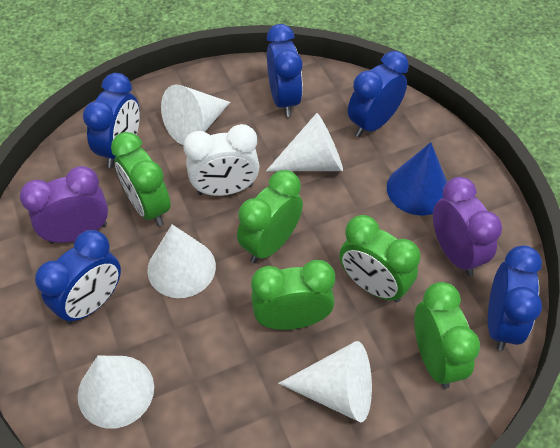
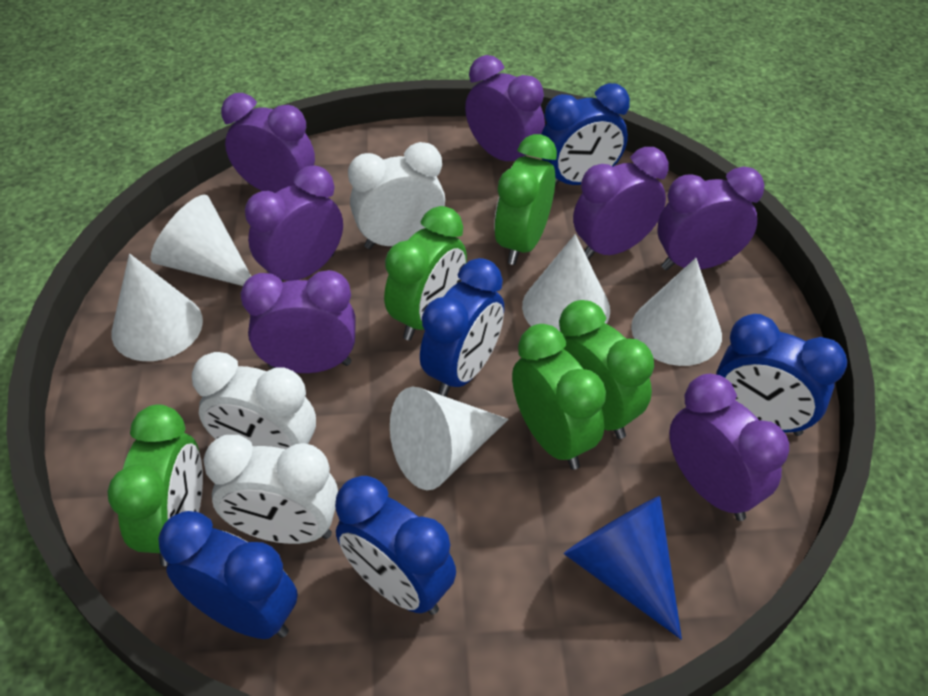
purple clock: [20,166,108,244] [433,177,502,276] = 2 -> [221,93,315,193] [240,270,356,373] [245,165,343,281] [465,55,545,161] [573,147,669,260] [657,166,764,270] [669,374,789,521] = 7
white clock: [183,124,260,196] = 1 -> [192,352,316,449] [203,435,338,544] [348,142,445,249] = 3

